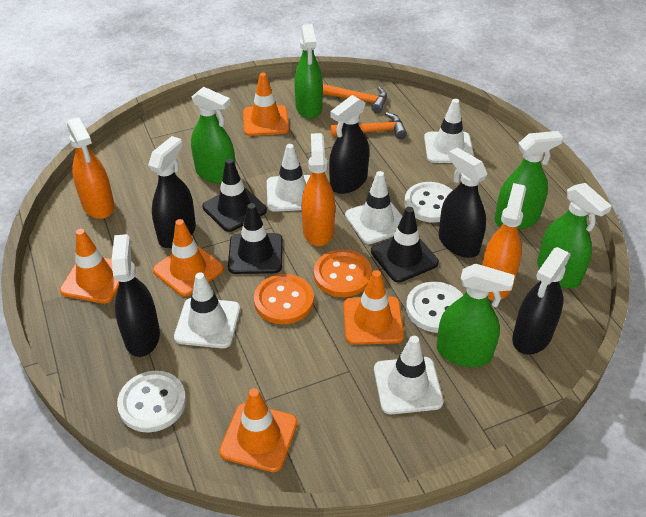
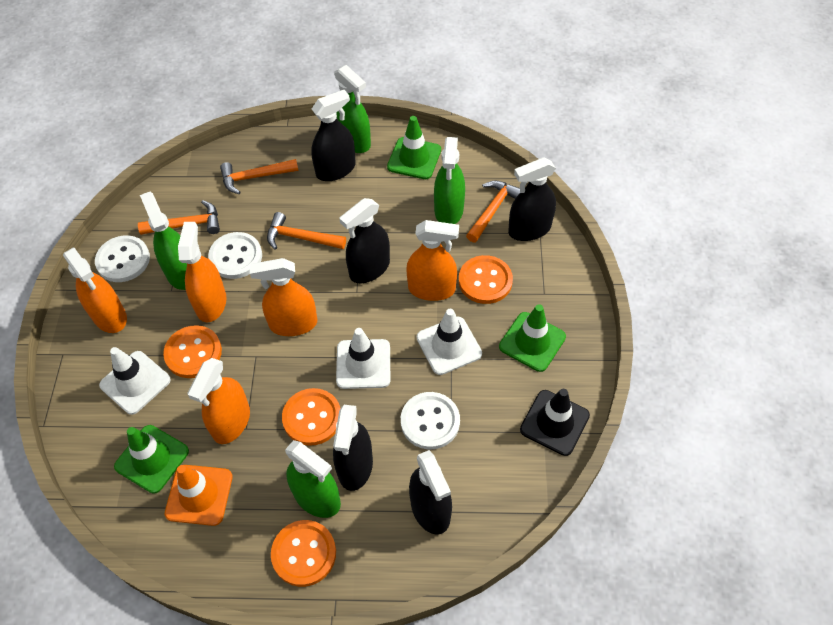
black traffic cone: [202,159,267,232] [228,203,283,274] [371,207,439,282] = 3 -> [520,389,590,456] = 1
green spray bottle: [191,87,236,184] [294,24,323,119] [437,264,515,367] [495,131,563,230] [537,183,612,288] = 5 -> [140,192,187,290] [285,440,341,518] [334,65,371,153] [434,137,465,224] = 4
green traffic cone: none = 0 -> [114,425,189,494] [387,116,441,179] [499,304,566,372] = 3
orange button: [254,274,314,324] [314,249,372,297] = 2 -> [163,325,222,378] [271,520,336,587] [282,388,341,446] [459,255,513,304] = 4
orange hammer: [323,84,387,113] [330,112,407,139] = 2 -> [138,200,220,235] [220,159,298,194] [267,212,346,249] [466,181,520,242] = 4
orange spray bottle: [67,117,115,219] [302,133,335,246] [482,183,526,300] = 3 -> [63,247,127,333] [178,222,226,323] [187,358,250,444] [250,258,317,336] [406,220,459,301] = 5
orange traffic cone: [60,229,119,304] [153,219,224,297] [219,388,297,472] [243,73,289,136] [343,270,404,345] = 5 -> [165,465,233,526] = 1
white traffic cone: [174,272,240,348] [267,144,311,212] [345,171,402,244] [374,336,443,414] [424,99,474,163] = 5 -> [99,347,171,415] [336,328,390,389] [417,309,482,375] = 3

